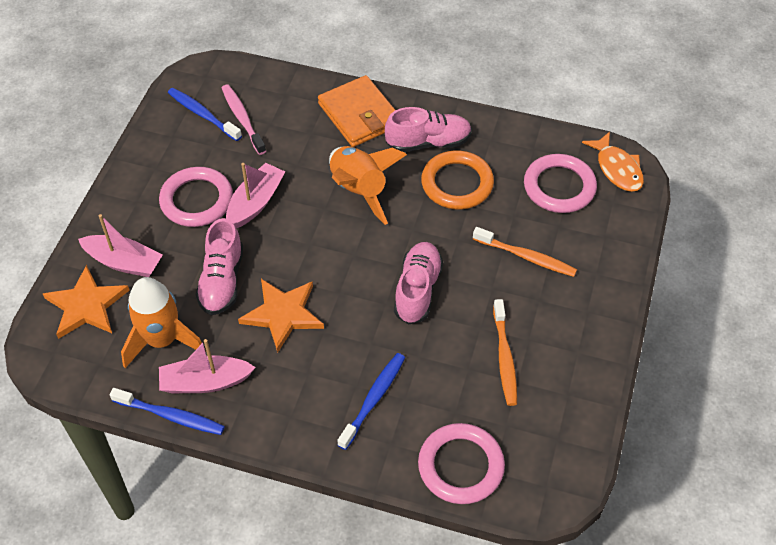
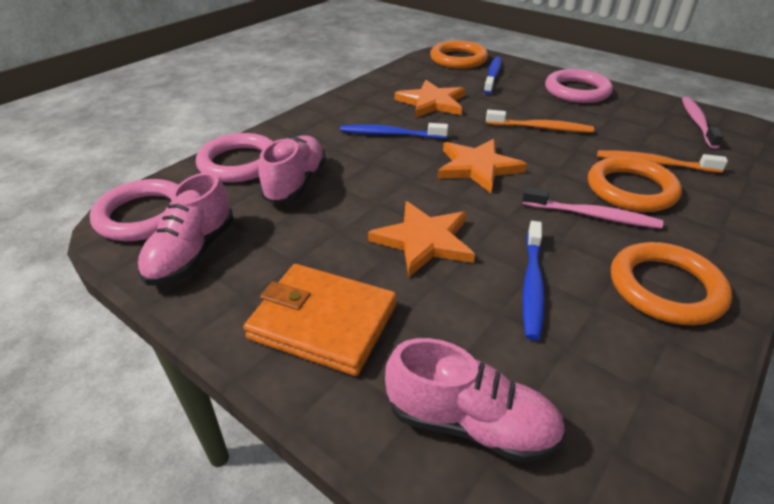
orange fish: [582,132,644,192] = 1 -> none = 0
orange ring: [421,151,494,209] = 1 -> [430,41,488,69] [588,156,682,212] [611,242,732,325] = 3
orange rocket: [121,277,206,368] [329,146,407,225] = 2 -> none = 0
orange star: [43,265,130,339] [238,279,324,353] = 2 -> [368,201,475,277] [395,80,465,118] [437,139,527,193] = 3
pink boat: [78,214,162,277] [159,339,256,393] [226,163,285,228] = 3 -> none = 0
pink toothbrush: [222,85,266,155] = 1 -> [522,187,663,229] [682,97,724,149] = 2

